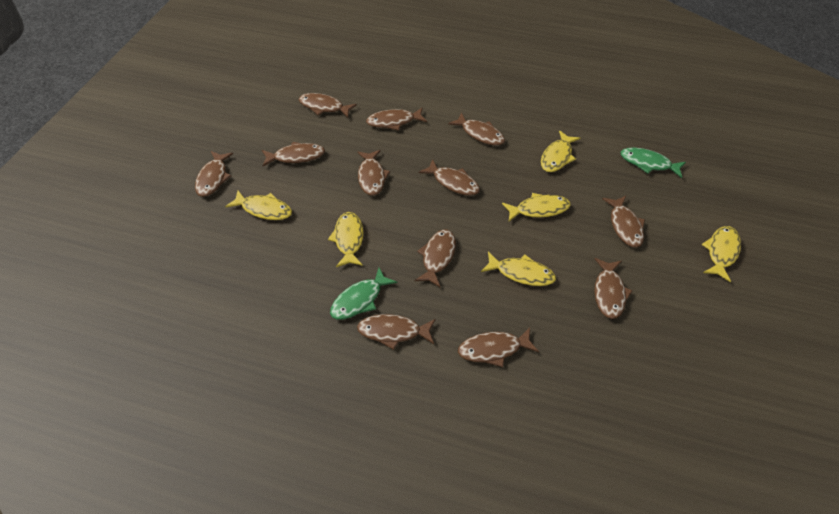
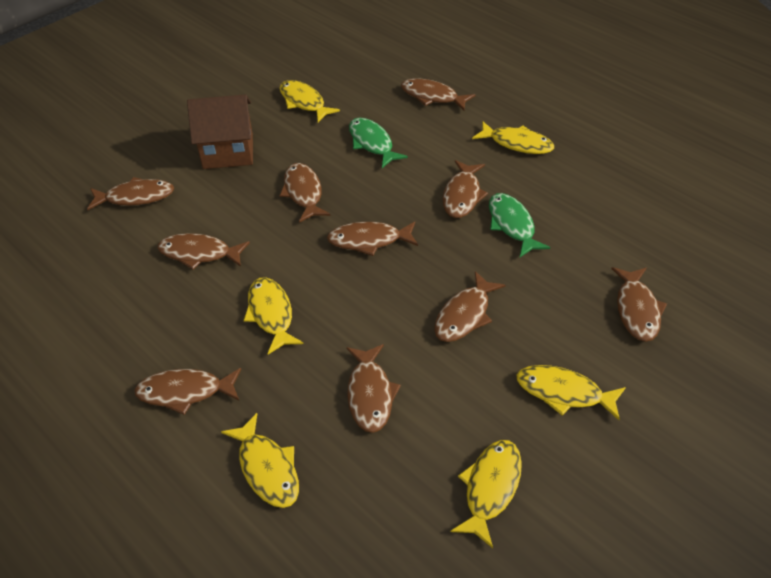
brown fish: [195,151,233,197] [262,142,325,166] [299,93,357,118] [357,150,390,196] [357,314,435,350] [366,107,427,131] [414,230,456,287] [419,159,480,196] [448,112,505,145] [458,328,539,367] [594,258,632,319] [602,196,645,247] = 12 -> [87,177,174,210] [134,368,241,415] [157,233,250,270] [280,163,331,223] [327,222,418,256] [346,344,401,433] [401,78,475,111] [434,271,506,342] [443,160,488,218] [611,267,667,342] = 10
brown house: none = 0 -> [187,94,253,169] = 1

